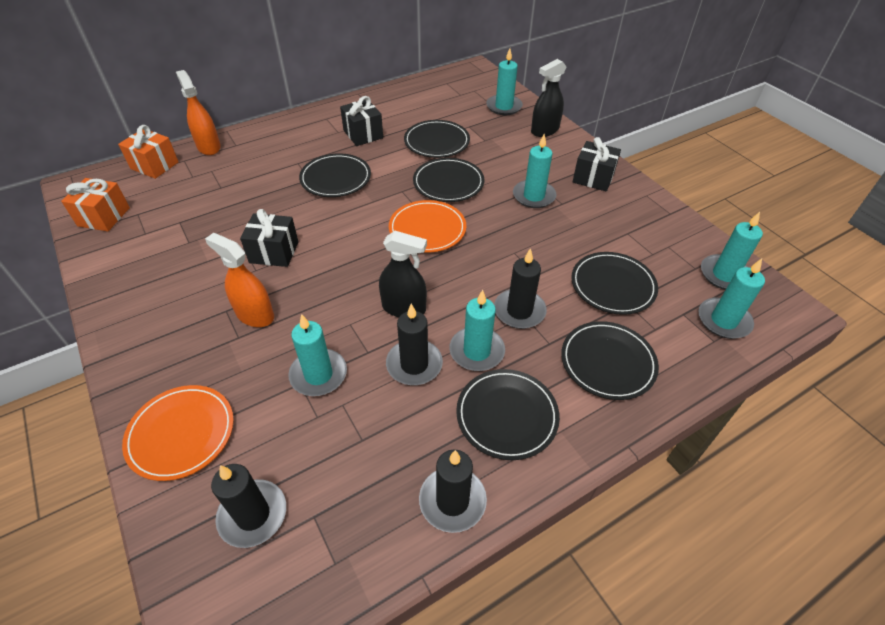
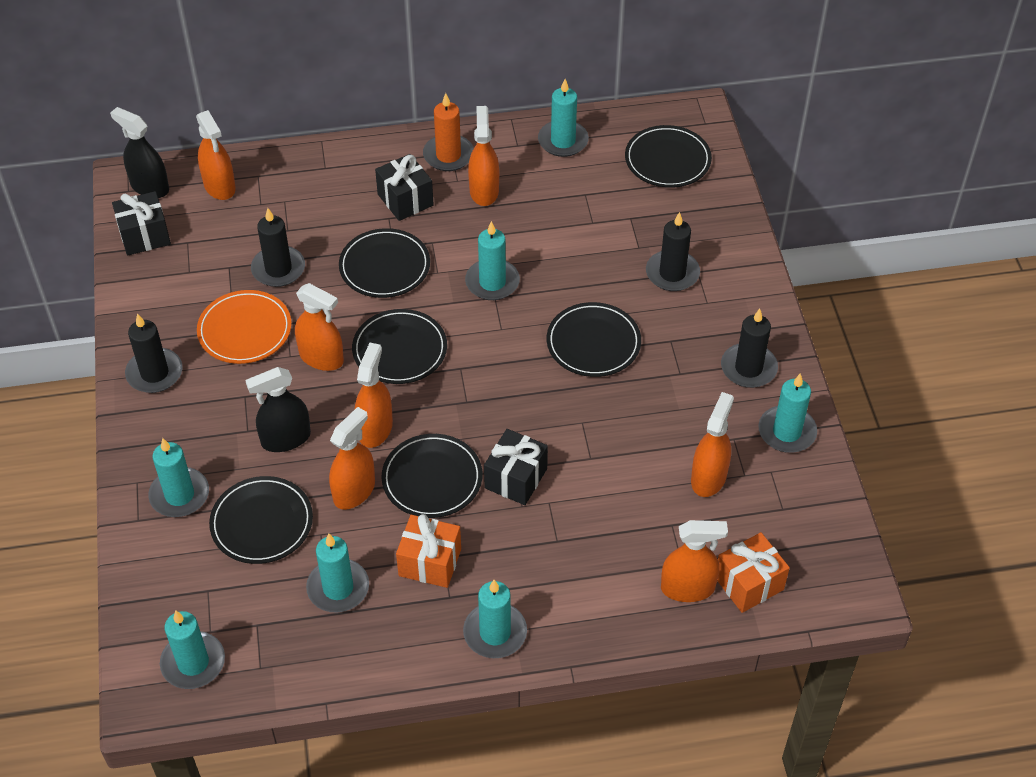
orange candle: none = 0 -> [423,93,474,171] = 1
orange plate: [122,385,234,481] [389,200,466,253] = 2 -> [197,290,292,364] = 1
orange spray bottle: [176,70,221,155] [205,233,274,327] = 2 -> [196,110,236,200] [295,283,344,371] [329,407,375,510] [355,343,393,448] [468,106,499,206] [661,520,728,602] [691,392,734,497] = 7
turquoise candle: [288,314,347,396] [449,290,505,371] [486,48,523,115] [513,134,556,208] [699,259,765,339] [701,212,763,290] = 6 -> [148,438,209,517] [160,610,225,689] [306,534,369,613] [463,580,527,658] [465,221,520,300] [538,79,589,157] [758,373,817,453] = 7

